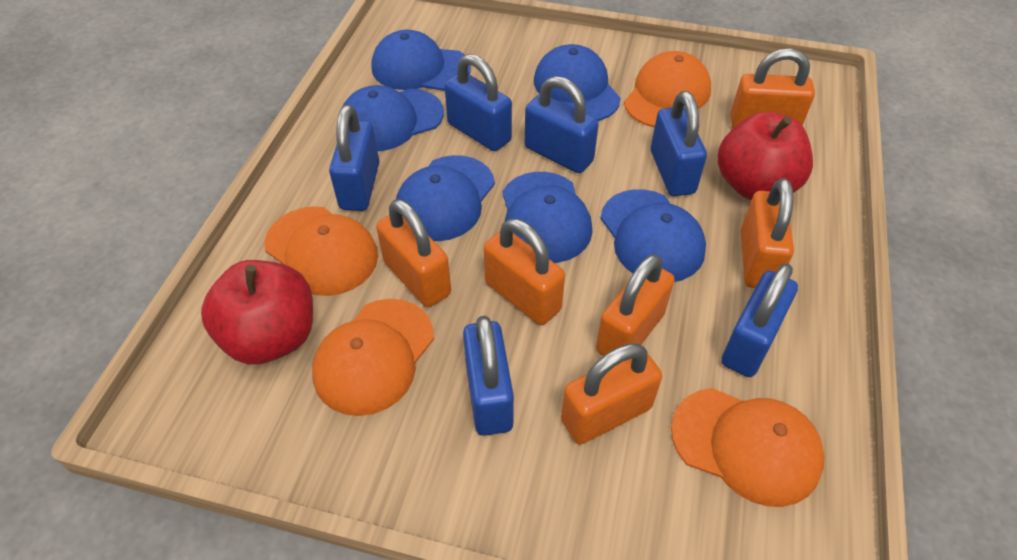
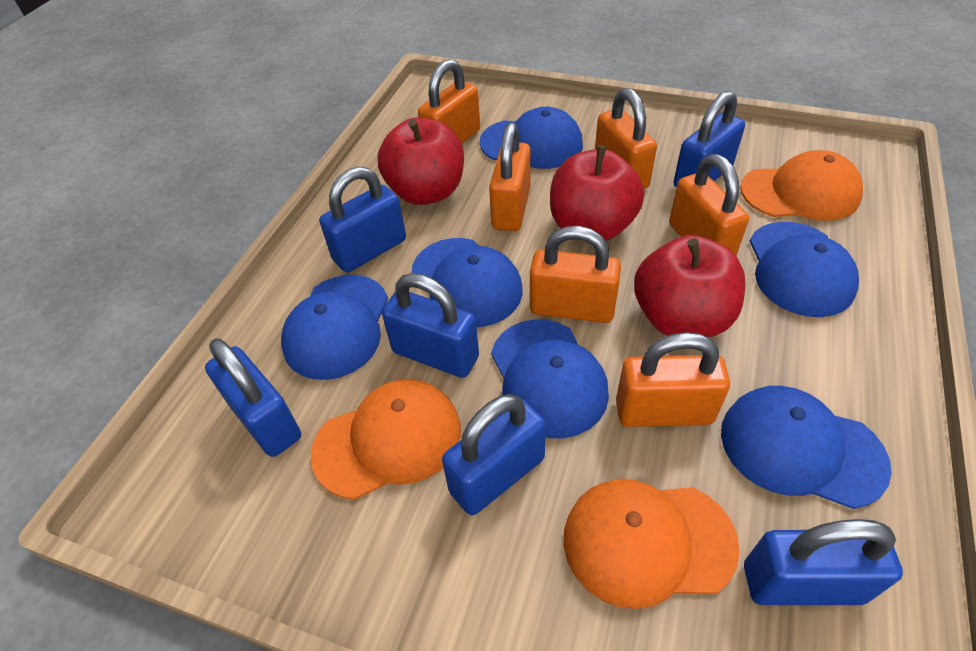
orange cap: [264,206,378,296] [312,299,434,416] [624,51,711,128] [671,388,825,507] = 4 -> [310,379,461,500] [563,479,740,609] [740,150,863,221] = 3
red apple: [201,260,313,364] [717,112,813,200] = 2 -> [377,117,464,205] [550,145,644,241] [634,235,746,337] = 3

